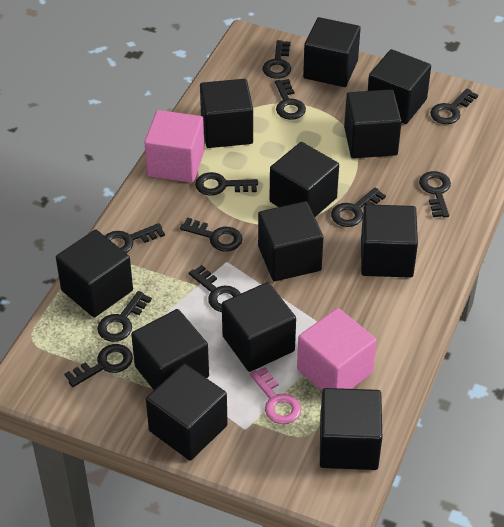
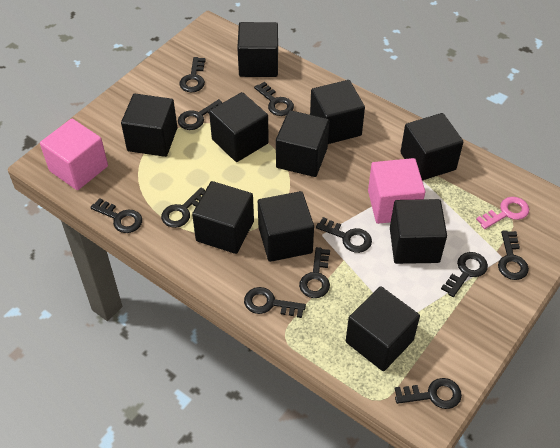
black cube: [56,230,133,318] [131,309,209,390] [146,364,228,460] [200,79,253,148] [222,282,296,372] [258,201,324,281] [269,142,339,217] [303,17,361,87] [320,388,382,470] [344,89,402,158] [361,204,418,278] [368,49,431,124] = 12 -> [121,94,177,157] [192,181,254,254] [209,92,269,162] [237,22,278,77] [258,191,314,262] [276,110,329,177] [310,80,365,144] [346,286,420,371] [390,199,447,264] [400,113,463,181] = 10

